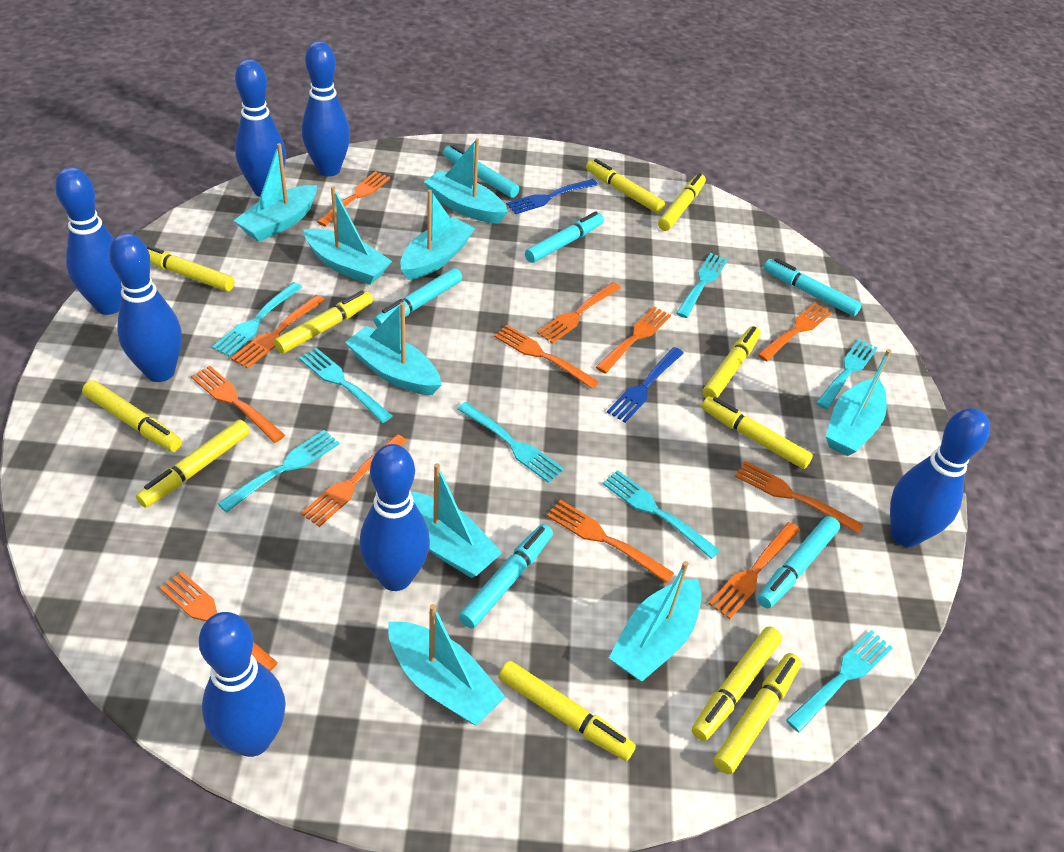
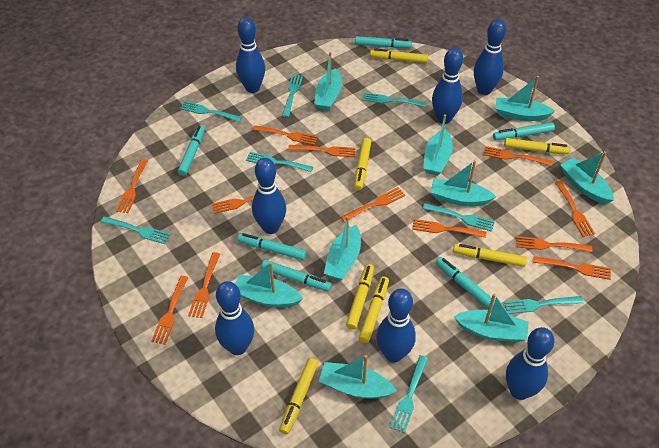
blue fork: [506,179,598,214] [607,347,684,423] = 2 -> none = 0
yellow marker: [82,380,182,452] [136,419,250,508] [145,244,235,291] [274,290,373,354] [498,661,636,761] [586,159,665,213] [658,173,706,231] [692,626,782,741] [701,397,813,469] [702,326,761,398] [714,653,801,774] = 11 -> [279,358,318,434] [346,264,374,330] [354,138,371,190] [359,276,389,343] [370,48,428,63] [453,244,527,267] [504,138,571,154] = 7

